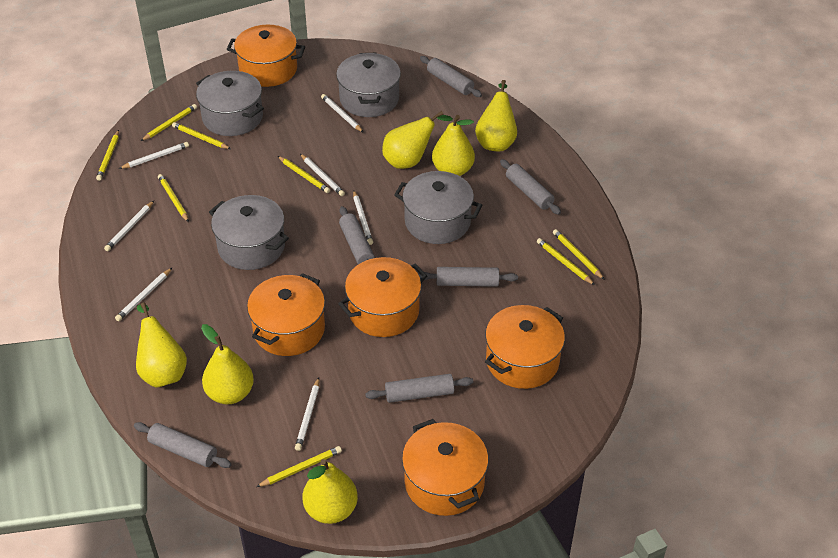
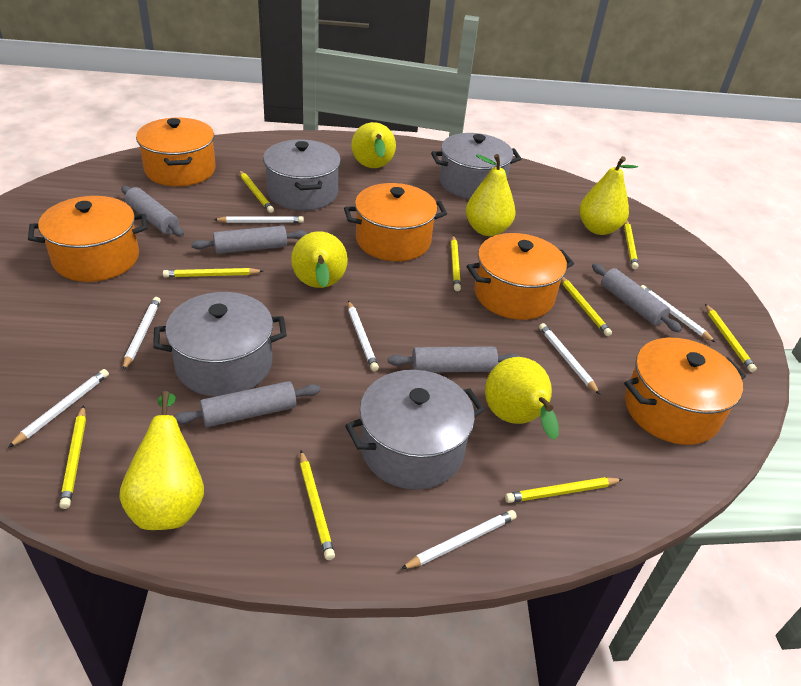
grey rolling pin: [134,422,231,468] [339,206,375,264] [365,374,473,403] [418,267,518,287] [420,56,482,97] [500,159,561,215] = 6 -> [121,186,184,237] [174,381,321,427] [191,226,307,254] [388,346,520,373] [592,263,682,332] = 5
yellow pencil: [96,130,119,181] [141,104,197,141] [158,174,189,222] [172,122,231,149] [256,446,342,487] [278,156,330,193] [537,238,595,285] [553,229,605,280] = 8 -> [59,405,86,509] [163,268,263,277] [239,170,274,213] [300,451,335,560] [451,235,461,291] [505,477,623,503] [561,277,612,336] [624,220,638,269] [705,304,757,372] = 9

